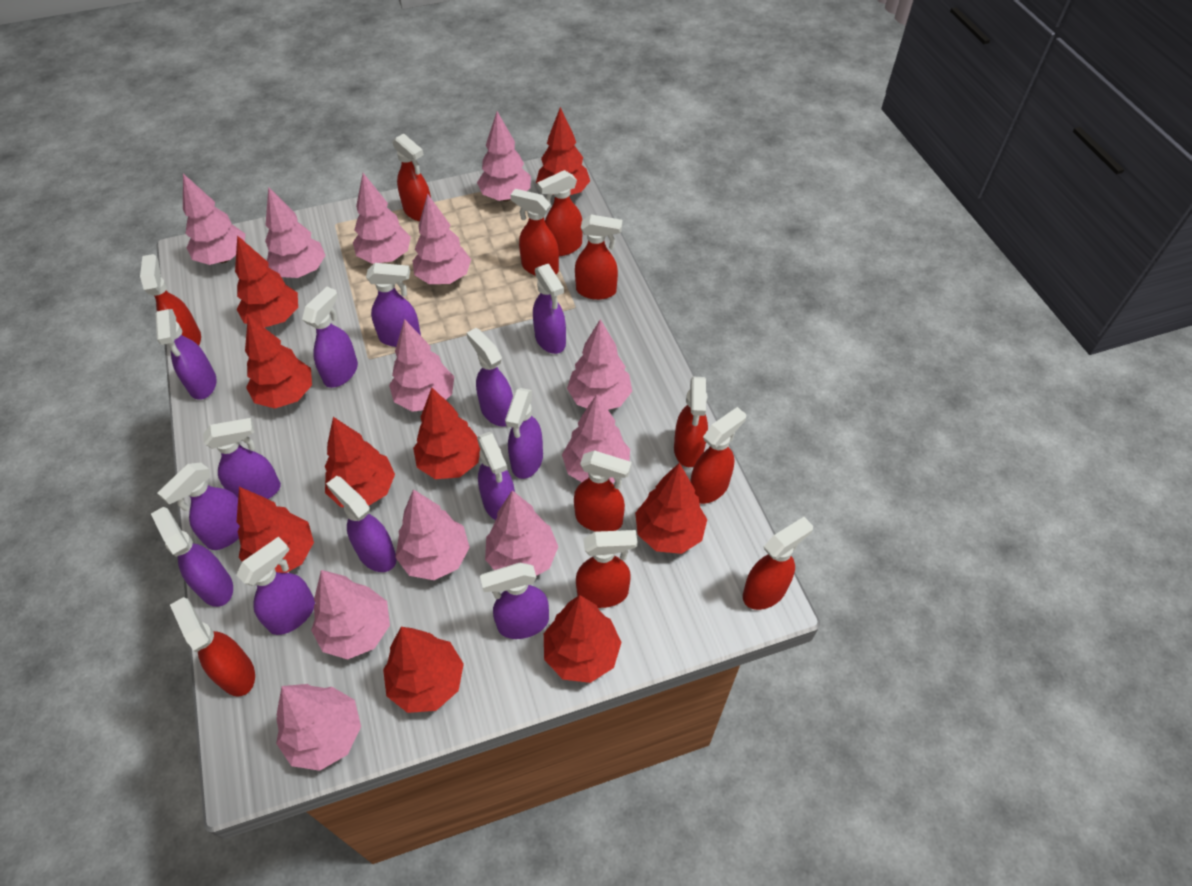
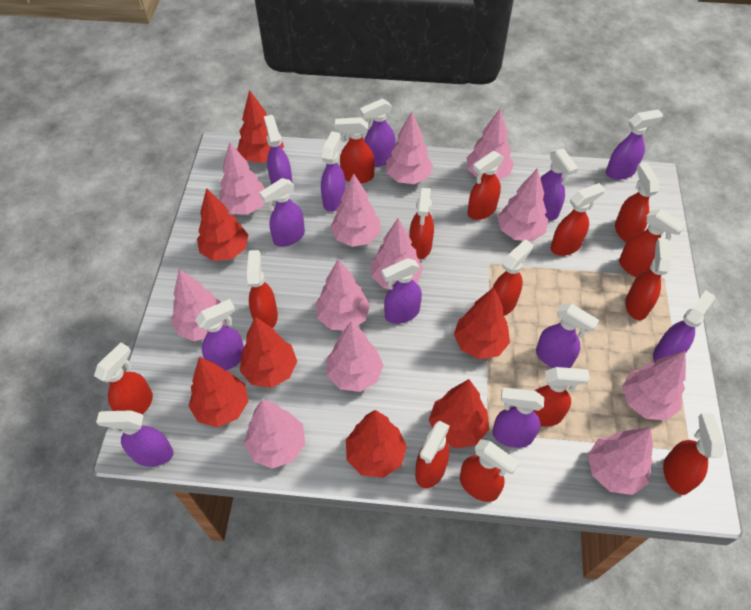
purple spray bottle: [151,507,233,607] [156,309,217,400] [158,463,240,550] [203,418,281,499] [236,537,315,635] [302,287,358,388] [326,476,397,572] [366,263,421,347] [466,328,513,427] [477,432,515,520] [480,563,549,639] [505,388,543,479] [533,264,566,354] = 13 -> [96,411,173,467] [195,299,244,370] [259,178,305,247] [264,115,293,185] [321,131,346,212] [360,99,395,167] [382,258,422,324] [492,388,544,448] [536,304,599,368] [540,149,578,220] [606,109,663,180] [653,290,715,363] = 12
red spray bottle: [140,254,201,345] [170,597,255,696] [392,133,431,221] [510,189,559,276] [537,170,583,256] [574,450,632,532] [575,214,622,300] [576,530,637,608] [674,377,708,467] [690,407,746,504] [743,517,813,610] = 11 -> [94,342,153,415] [247,250,278,328] [335,117,375,183] [409,188,434,259] [415,421,450,488] [460,439,520,502] [467,151,504,220] [492,239,533,316] [534,367,590,427] [551,183,605,256] [615,163,659,242] [619,209,686,277] [625,238,672,320] [663,413,724,495] = 14
red tree: [235,235,298,328] [237,487,314,573] [245,316,312,409] [325,417,395,507] [383,627,464,713] [413,388,481,479] [536,107,590,195] [544,595,622,683] [635,463,707,554] = 9 -> [189,357,248,427] [197,188,248,261] [237,90,284,163] [240,317,297,388] [346,410,407,478] [429,379,489,449] [454,287,510,359] = 7

